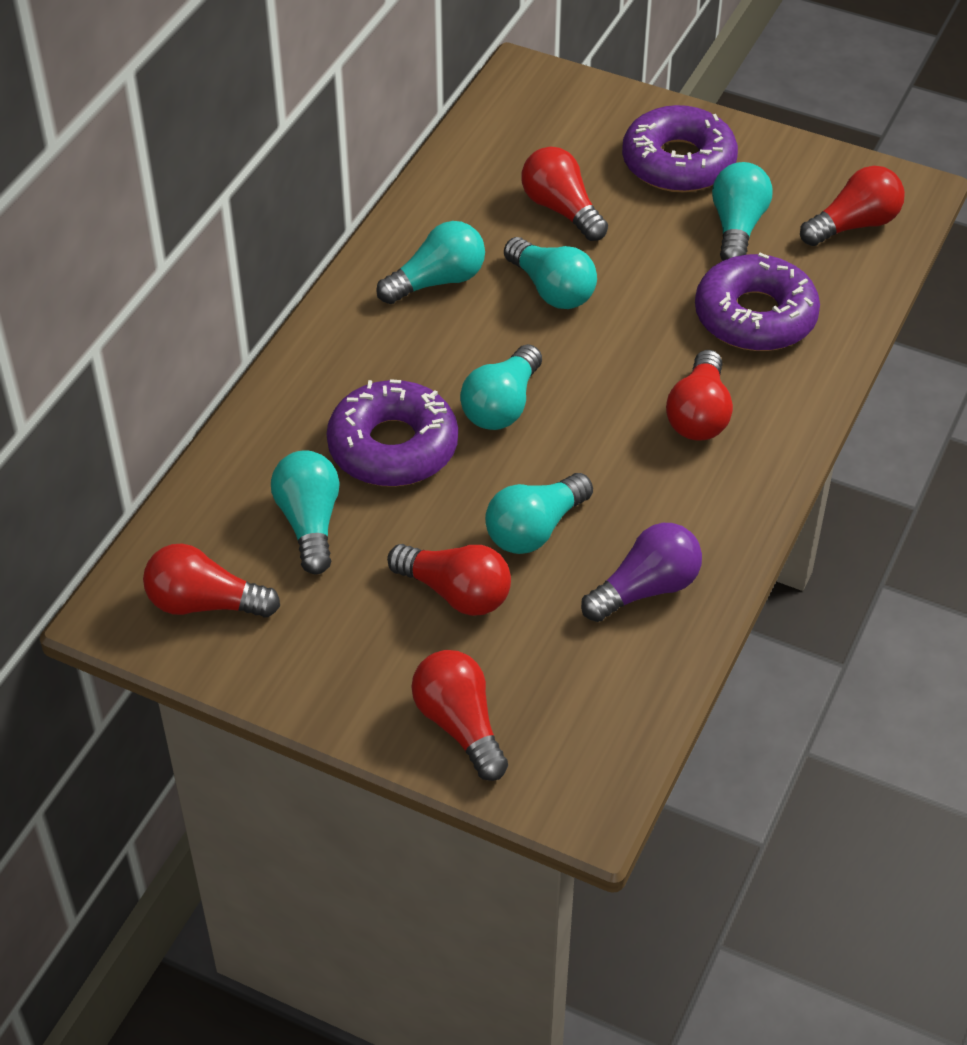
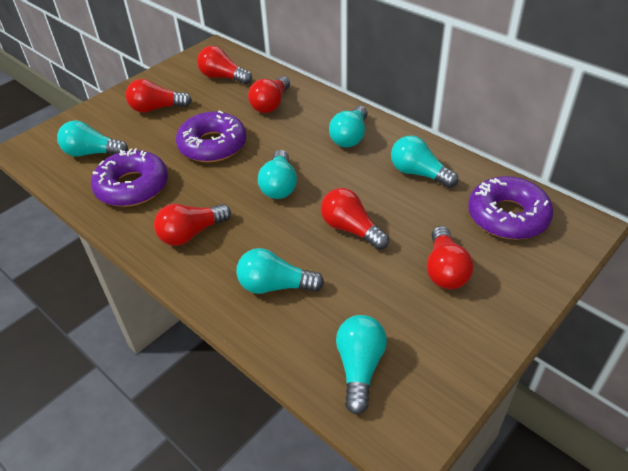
purple light bulb: [581,523,702,622] = 1 -> none = 0

